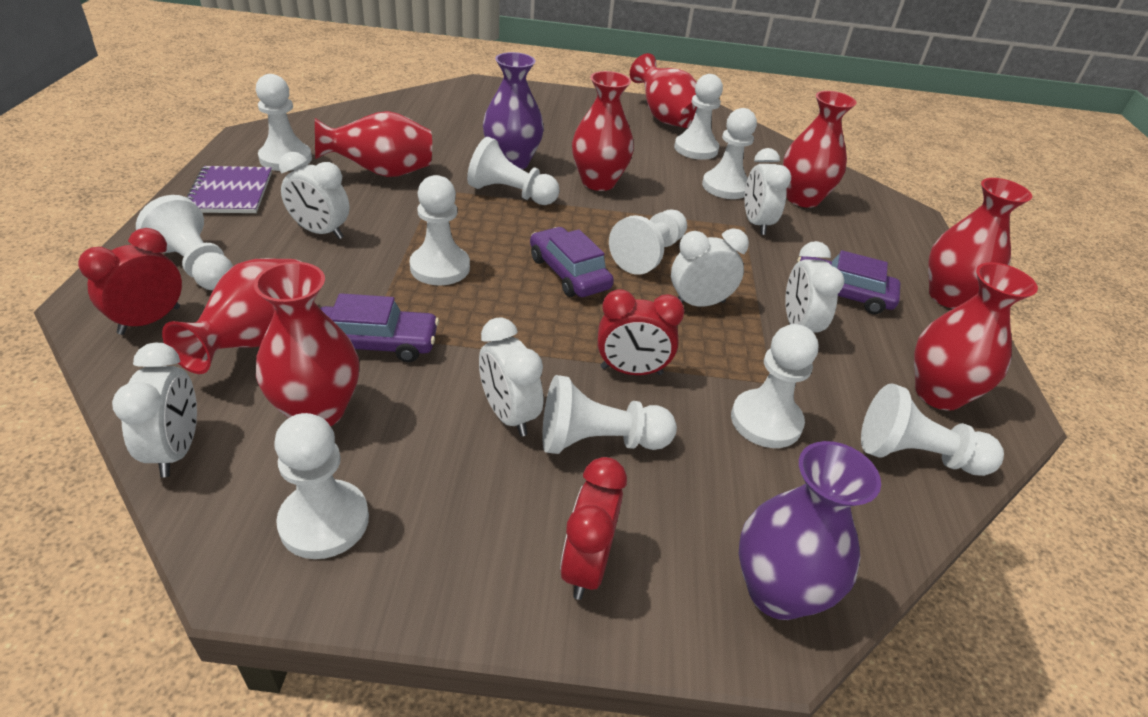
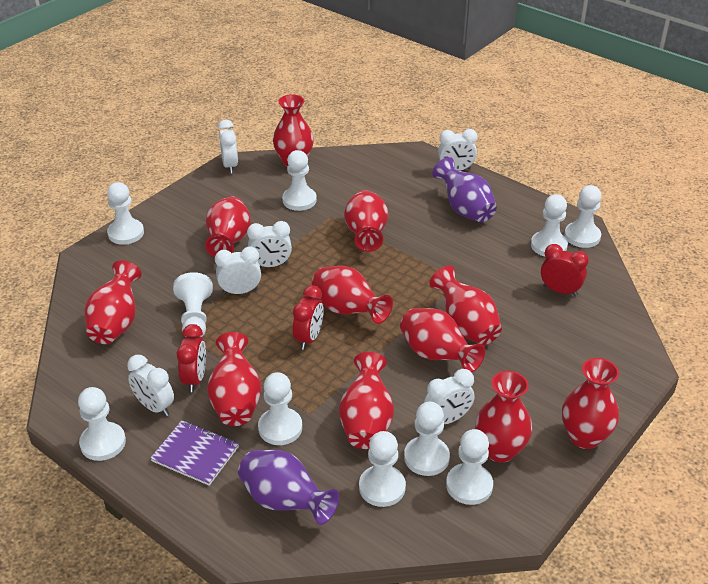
purple car: [320,293,439,362] [530,227,614,297] [797,250,900,314] = 3 -> none = 0
red vase: [162,258,316,374] [254,262,359,426] [315,111,432,177] [572,71,634,191] [630,53,697,128] [783,91,857,208] [914,262,1038,411] [928,178,1032,309] = 8 -> [85,260,141,344] [205,196,251,257] [207,332,262,426] [273,94,314,167] [312,266,393,324] [339,352,394,449] [344,190,389,252] [400,308,485,372] [429,266,502,345] [475,371,532,463] [562,358,619,449] = 11
white pawn: [136,195,233,290] [256,74,312,171] [274,413,369,559] [409,175,470,285] [467,137,559,205] [542,375,677,454] [609,210,687,275] [674,74,723,160] [702,108,757,199] [731,324,819,448] [861,383,1004,476] = 11 -> [78,387,126,461] [107,182,144,245] [173,272,213,337] [258,372,302,445] [282,150,317,211] [359,431,406,507] [404,402,450,476] [446,429,493,505] [531,194,568,257] [564,185,601,248] = 10

